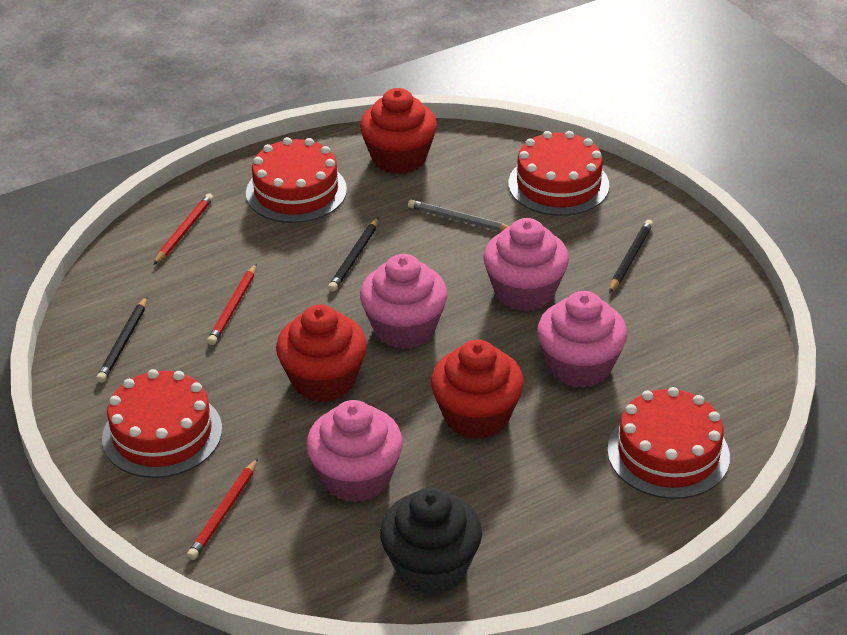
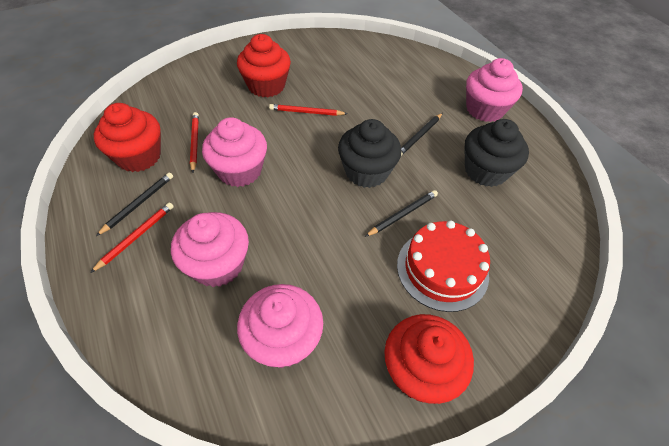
black cupcake: [380,487,482,595] = 1 -> [338,119,402,188] [464,119,529,187] = 2
grey pencil: [408,200,509,231] = 1 -> none = 0
red cake: [102,369,222,478] [246,137,347,223] [508,131,609,216] [607,387,730,499] = 4 -> [397,221,490,312] = 1

